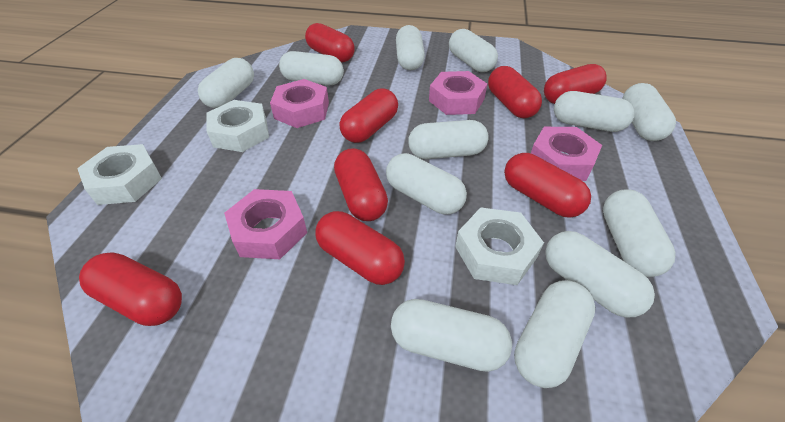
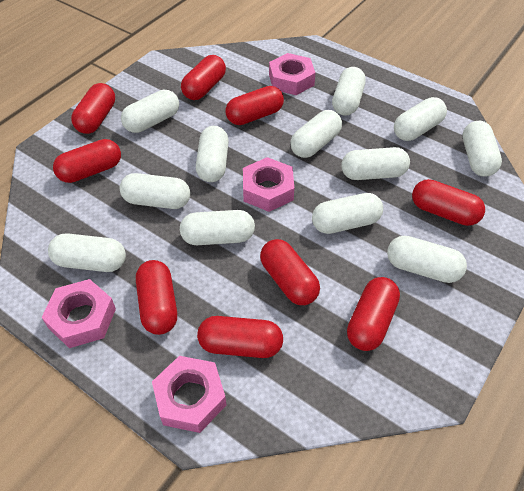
red capsule: [79,252,182,326] [305,23,355,62] [316,211,405,285] [334,148,388,221] [340,88,398,143] [488,66,542,118] [504,153,591,218] [544,64,607,104] = 8 -> [53,139,121,183] [71,83,115,134] [136,260,177,335] [181,55,226,100] [197,316,283,358] [226,86,284,125] [260,239,320,305] [347,277,400,351] [412,179,485,226] = 9
white nut: [77,144,162,205] [207,100,269,152] [455,207,544,285] = 3 -> none = 0

